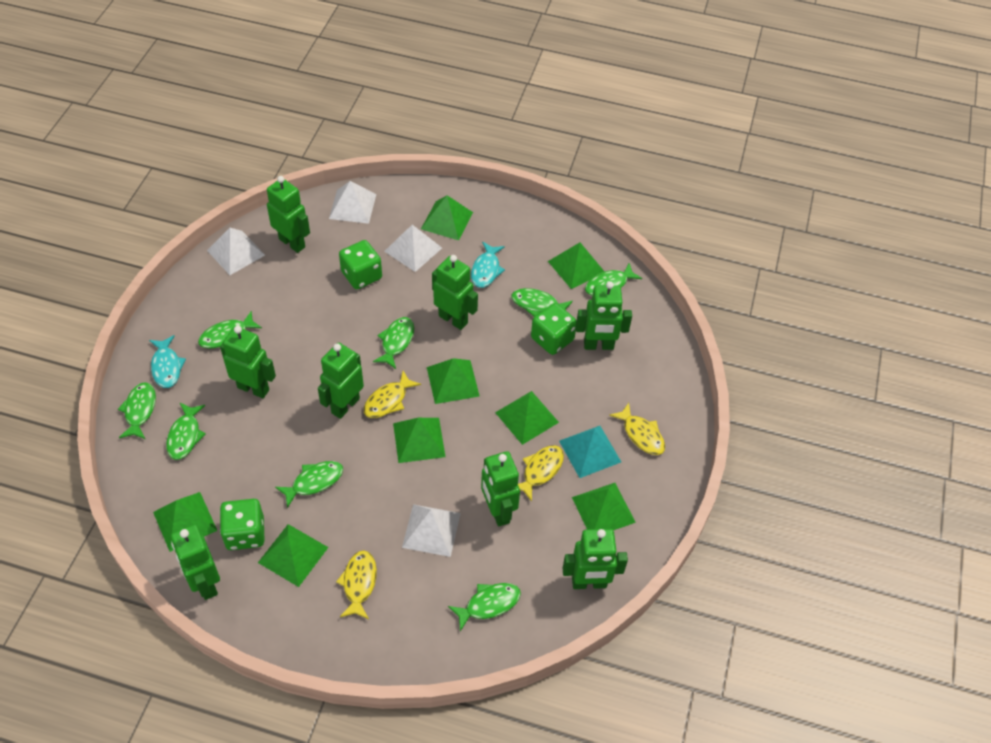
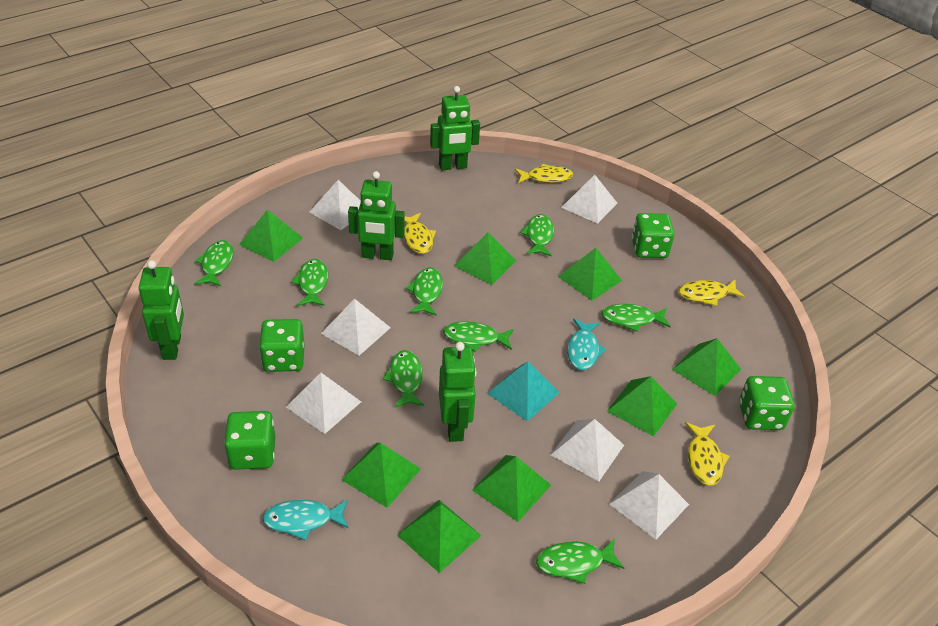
green dice: [220,499,265,550] [339,240,382,289] [531,303,577,355] = 3 -> [224,411,275,470] [259,319,304,372] [632,213,675,258] [739,376,794,430] = 4
green robot: [171,524,220,600] [220,326,276,398] [267,176,310,253] [318,343,364,419] [432,255,478,330] [481,451,520,526] [562,529,628,589] [576,281,632,350] = 8 -> [139,260,184,360] [348,171,405,260] [430,86,480,170] [439,342,476,442] = 4
white pyramid: [207,228,265,275] [329,181,376,224] [384,225,442,272] [402,504,461,557] = 4 -> [286,373,361,434] [309,180,361,230] [321,299,391,356] [551,419,624,481] [561,175,617,224] [609,471,689,539] = 6

